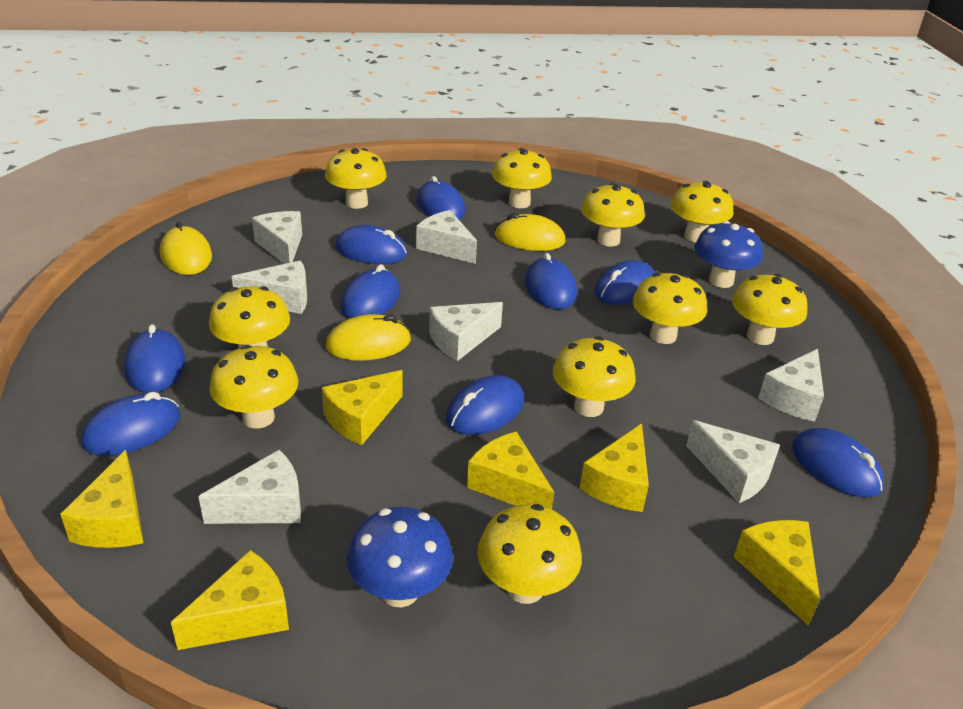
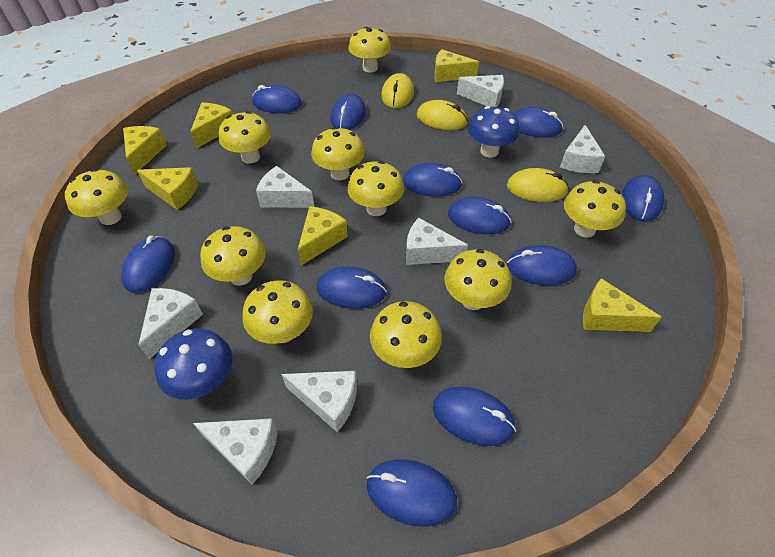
blue mouse: [81,392,181,456] [124,324,185,393] [335,225,407,264] [340,264,400,318] [416,176,465,220] [446,375,524,435] [525,253,577,309] [595,260,655,305] [792,428,884,497] = 9 -> [121,235,175,293] [252,85,302,113] [317,266,387,309] [331,94,366,130] [367,459,457,527] [403,163,463,197] [433,387,516,446] [448,197,512,234] [507,245,577,285] [513,107,563,138] [622,175,664,222] = 11

